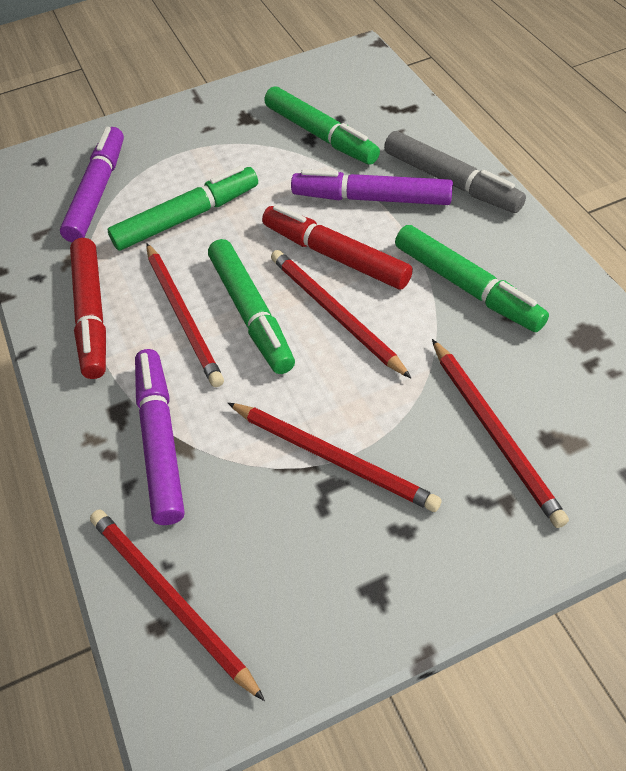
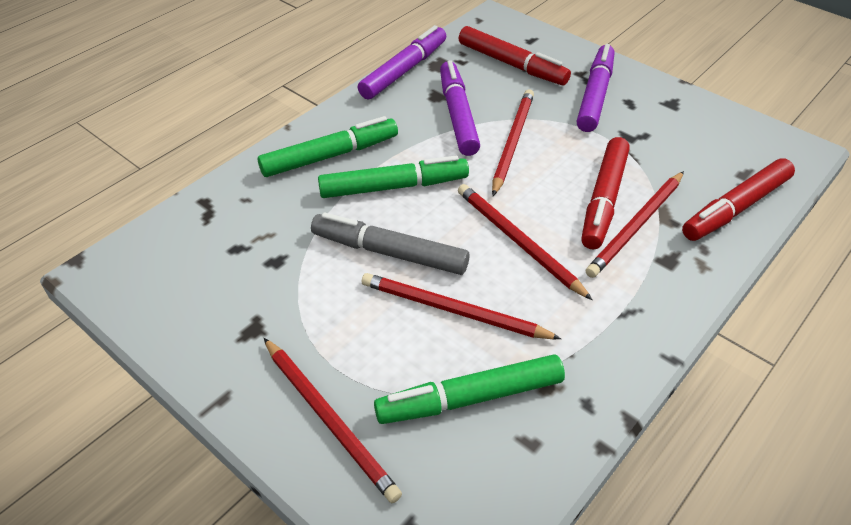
green marker: [108,165,258,250] [208,239,295,374] [264,86,380,165] [395,225,549,332] = 4 -> [258,116,398,177] [318,156,469,198] [374,355,565,424] = 3
red marker: [70,238,106,379] [262,205,413,290] = 2 -> [459,26,571,85] [581,137,630,250] [682,158,795,241] = 3

